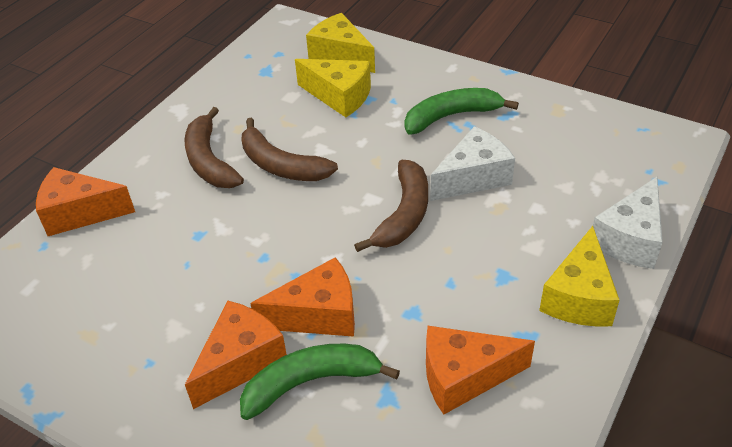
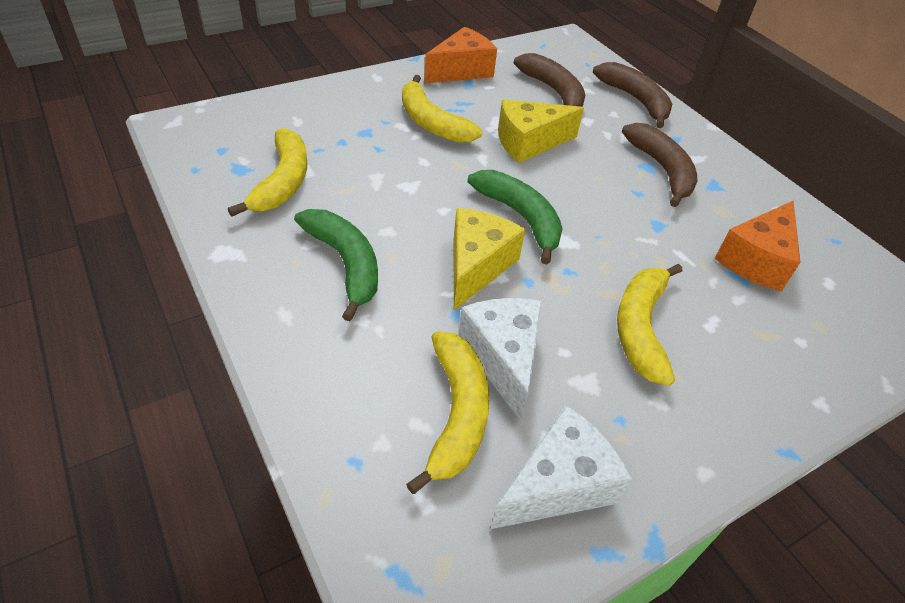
orange cheese: [36,167,135,236] [185,301,287,409] [250,257,355,337] [426,326,535,415] = 4 -> [424,27,497,84] [715,201,800,292] = 2
yellow banana: none = 0 -> [228,128,307,217] [402,75,483,143] [406,331,490,494] [617,264,682,386] = 4
yellow cheese: [295,59,371,117] [306,13,375,73] [539,226,620,327] = 3 -> [454,208,525,310] [498,99,584,163] = 2

